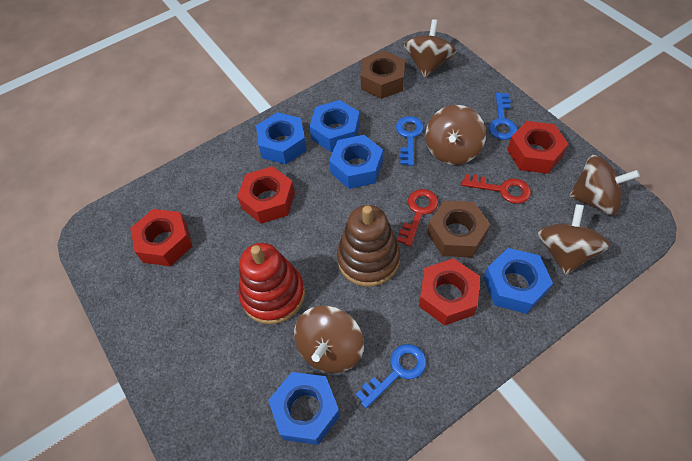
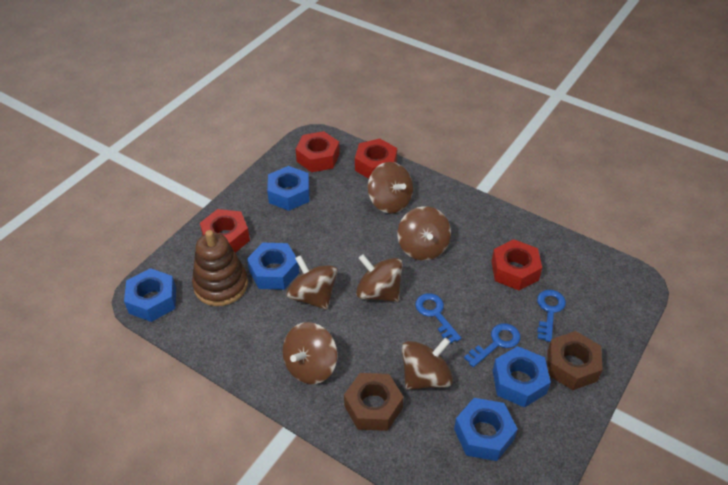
brown spinning top: [294,306,364,373] [404,19,456,78] [425,105,486,165] [538,204,610,275] [569,155,640,215] = 5 -> [283,322,338,384] [287,255,338,310] [356,254,403,302] [368,162,413,213] [397,206,451,260] [402,338,453,390] = 6
red key: [397,189,438,247] [462,174,531,204] = 2 -> none = 0
red stacking toy: [239,243,305,324] = 1 -> none = 0

